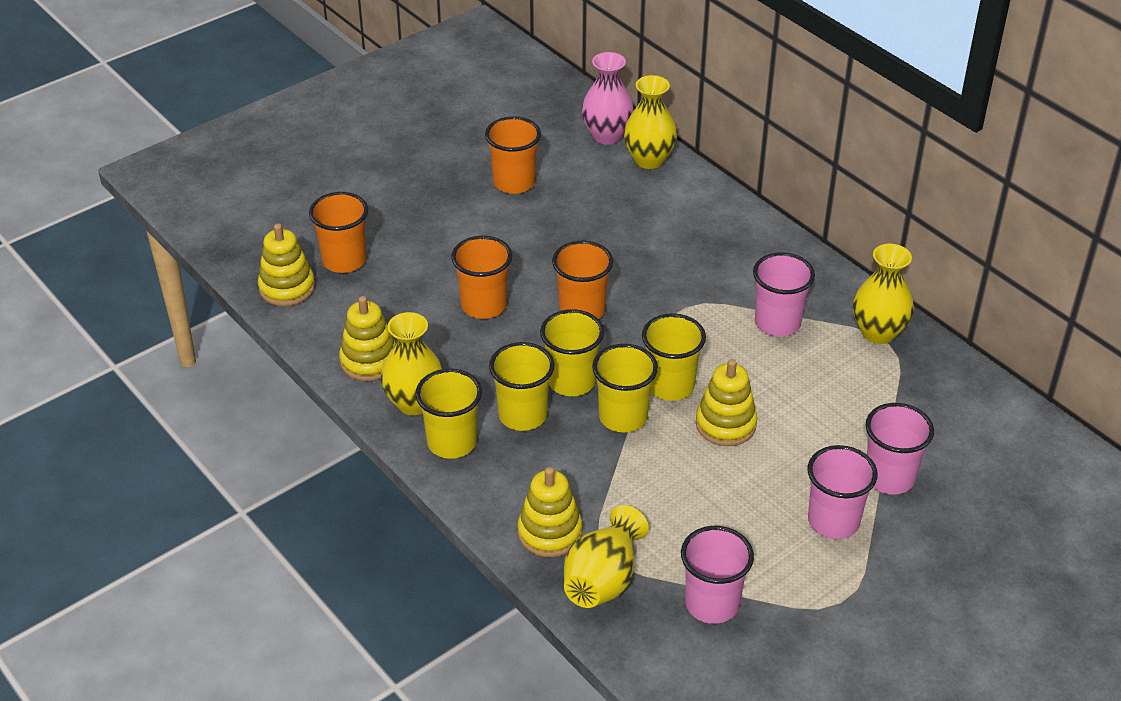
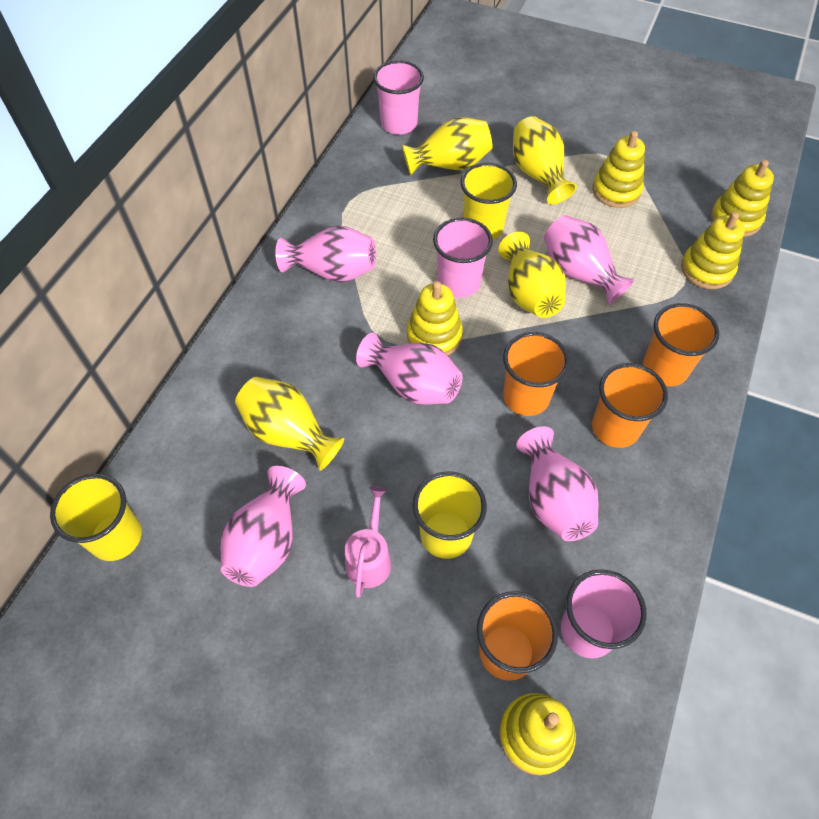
pink cup: [681,526,754,624] [753,252,815,336] [808,445,878,539] [866,403,934,494] = 4 -> [373,60,424,135] [433,218,493,298] [561,569,647,658] = 3
pink vase: [581,52,634,145] = 1 -> [221,466,306,587] [275,225,376,283] [356,333,463,405] [516,426,599,541] [544,215,635,305] = 5
pink watering can: none = 0 -> [345,486,391,598] = 1
yellow cup: [416,369,482,459] [489,342,554,431] [540,309,604,396] [592,344,658,432] [642,313,706,401] = 5 -> [50,474,142,561] [413,471,487,559] [460,163,517,239] = 3
yellow stacking toy: [258,224,315,306] [339,296,395,381] [517,467,582,557] [696,359,757,446] = 4 -> [407,281,463,356] [499,693,576,776] [592,131,645,208] [681,212,745,289] [711,160,774,237] = 5

